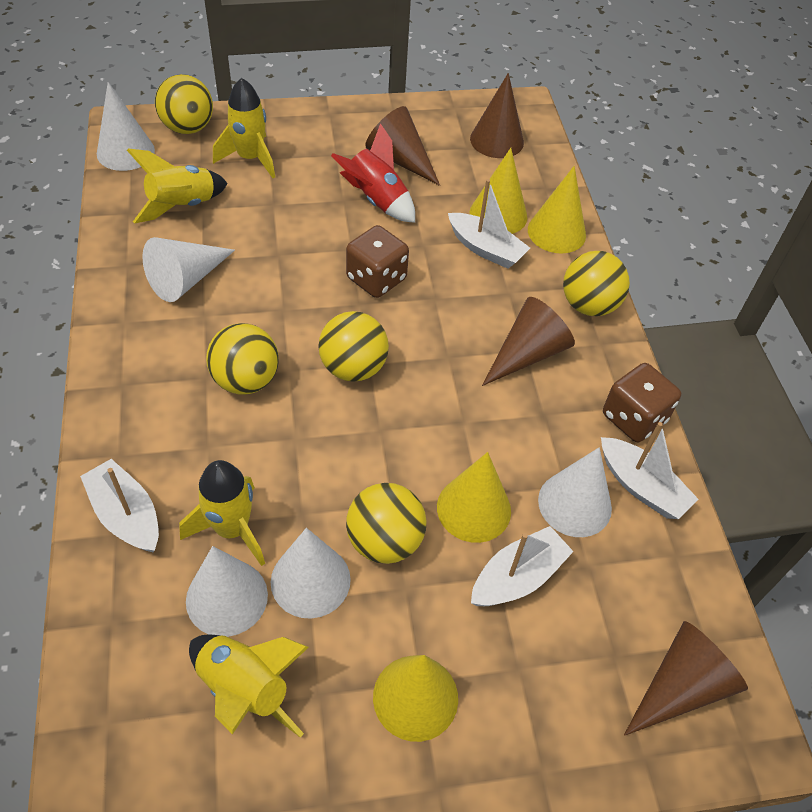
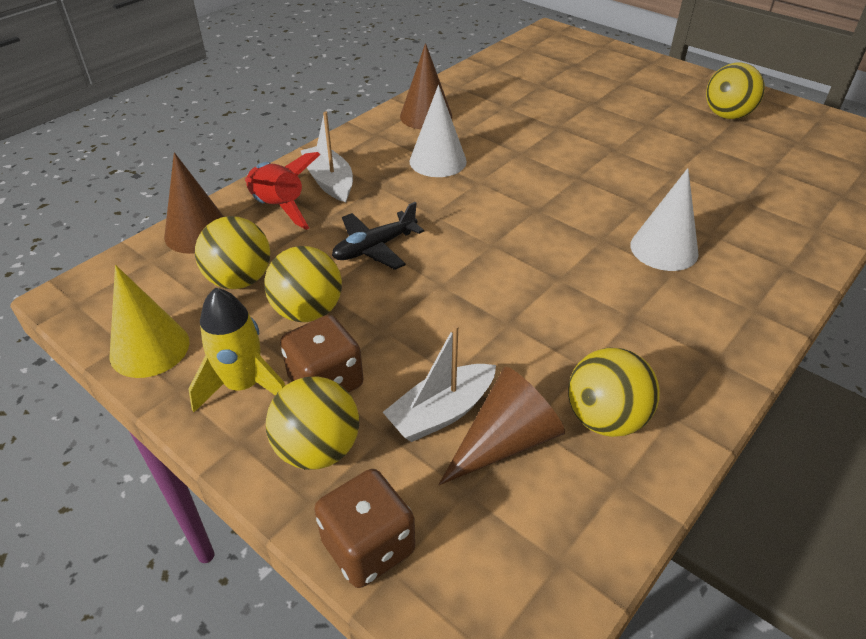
black plane: none = 0 -> [332,202,424,270] = 1
brown cone: [365,106,440,186] [470,73,524,158] [482,297,575,386] [624,621,748,736] = 4 -> [164,152,224,254] [400,43,452,129] [438,367,565,485] = 3
white boat: [80,459,159,552] [448,179,530,269] [471,526,574,606] [601,422,699,519] = 4 -> [301,111,353,202] [383,324,496,442] = 2
white cone: [97,82,155,171] [142,237,235,302] [186,546,268,637] [271,528,351,619] [538,447,612,537] = 5 -> [410,85,467,177] [630,168,699,271] = 2
yellow cone: [373,655,458,742] [437,452,511,543] [470,148,527,234] [528,166,586,254] = 4 -> [110,265,190,378] = 1
yellow rocket: [127,149,228,223] [179,460,265,566] [189,634,309,738] [213,78,275,178] = 4 -> [189,288,285,412] = 1

